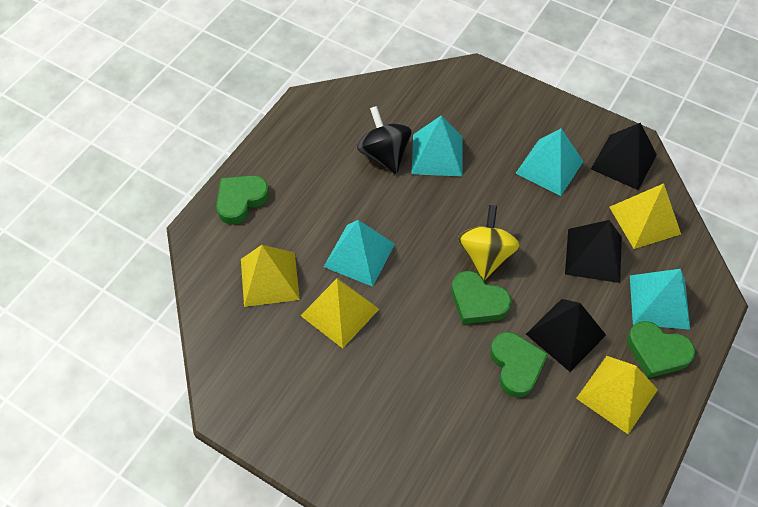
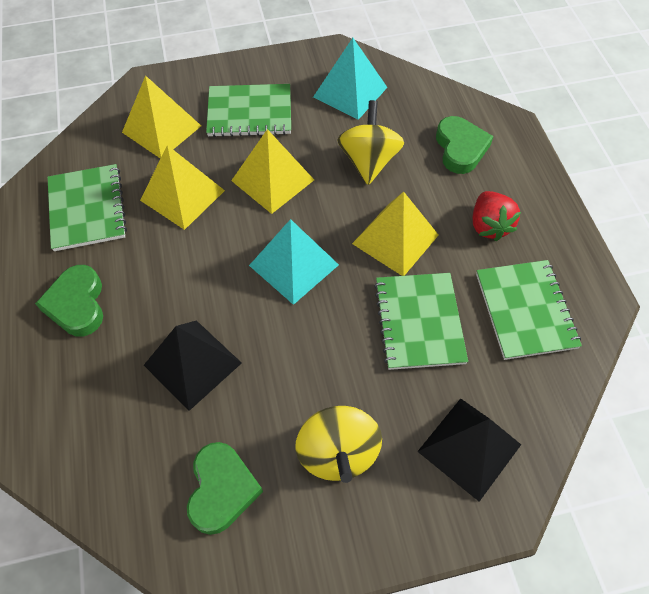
black pyramid: [526,299,606,372] [565,220,622,283] [591,123,657,190] = 3 -> [144,320,242,411] [417,398,521,502] = 2
black spinning top: [357,106,411,174] = 1 -> none = 0
green heart: [216,175,270,225] [451,271,511,324] [490,332,548,397] [627,321,695,378] = 4 -> [35,265,103,337] [187,442,263,535] [436,116,494,174] = 3
green notebook: none = 0 -> [47,164,127,251] [206,84,291,137] [374,273,468,370] [476,260,582,360] = 4
red strawberry: none = 0 -> [473,191,521,241] = 1
turquoise pyramid: [324,220,395,287] [412,115,463,176] [515,128,584,196] [630,269,690,330] = 4 -> [249,219,339,305] [313,38,387,120] = 2
yellow spinning top: [458,205,520,280] = 1 -> [296,406,382,483] [337,100,404,185] = 2

